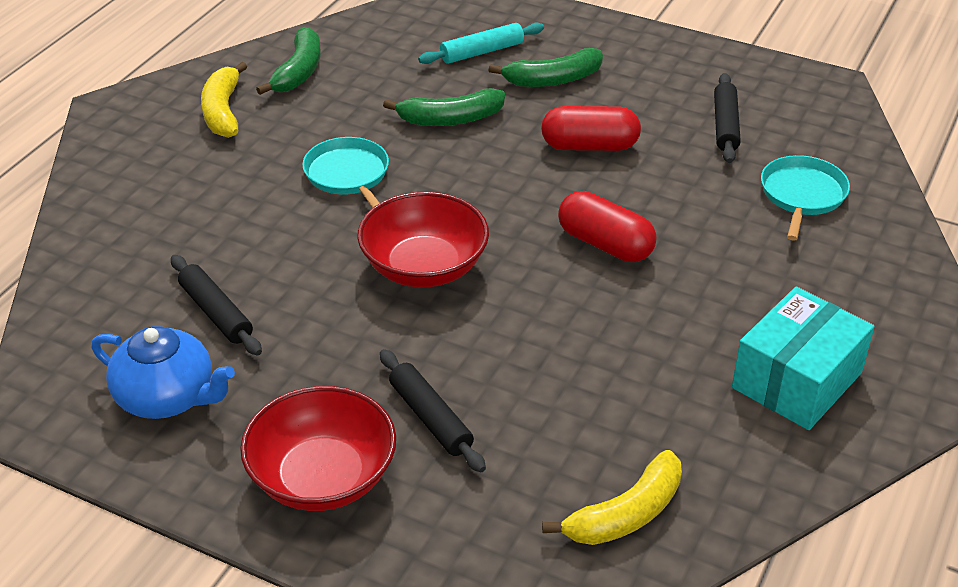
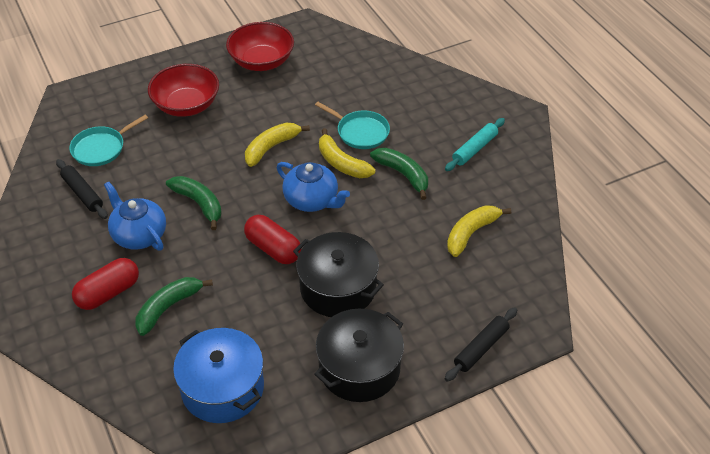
black pot: none = 0 -> [293,232,384,317] [314,309,404,402] = 2
black rolling pin: [171,255,262,355] [380,349,486,472] [714,73,741,163] = 3 -> [56,159,108,219] [445,307,517,382] = 2
blue pot: none = 0 -> [173,328,264,423] = 1
blue teapot: [92,326,235,419] = 1 -> [104,182,166,251] [277,162,350,212] = 2
turquoise box: [732,286,874,430] = 1 -> none = 0
yellow banana: [201,62,247,138] [542,450,682,545] = 2 -> [245,123,310,167] [319,128,375,178] [447,205,511,257] = 3

